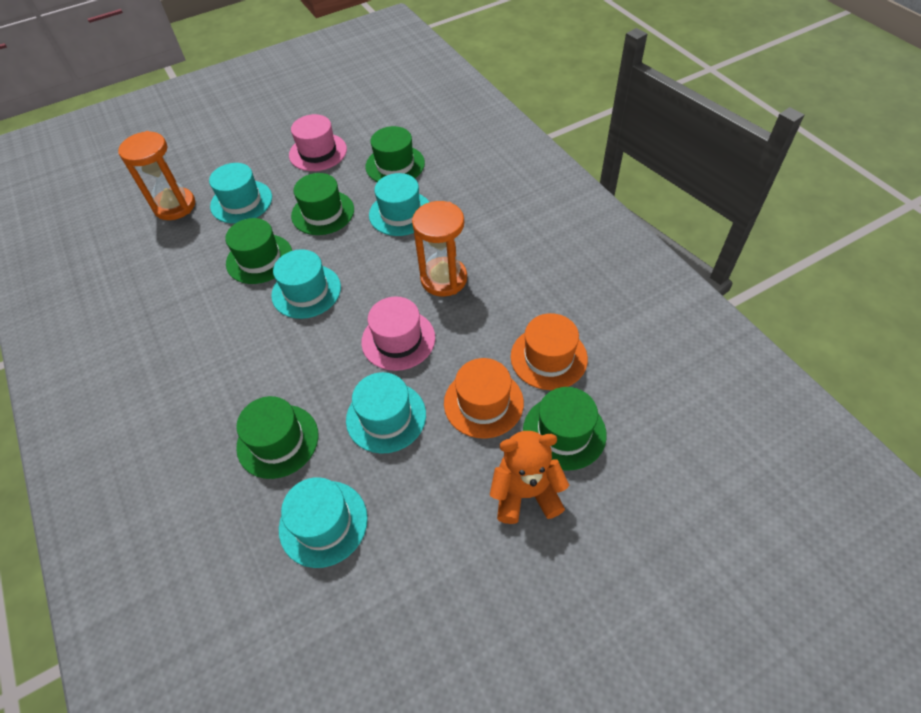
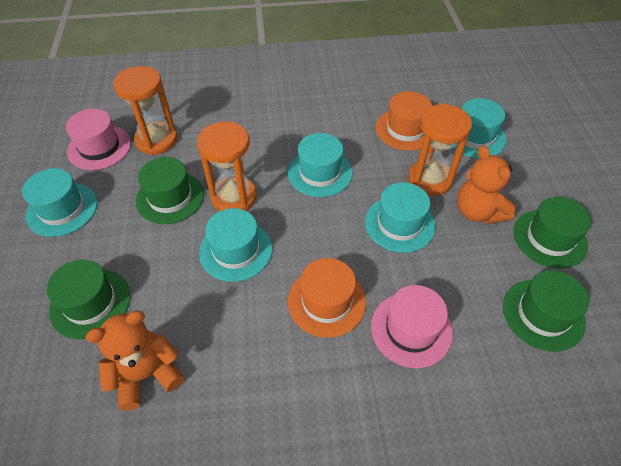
green hat: [225,218,292,284] [236,396,318,479] [291,173,354,235] [365,126,425,182] [523,387,607,471] = 5 -> [47,259,131,339] [136,157,204,224] [503,270,589,352] [513,197,592,269] = 4
orange hourglass: [118,131,195,220] [412,201,467,297] = 2 -> [113,66,177,155] [197,122,257,211] [408,104,472,196] = 3
orange teddy bear: [490,431,569,524] = 1 -> [85,311,184,411] [457,146,516,224] = 2

